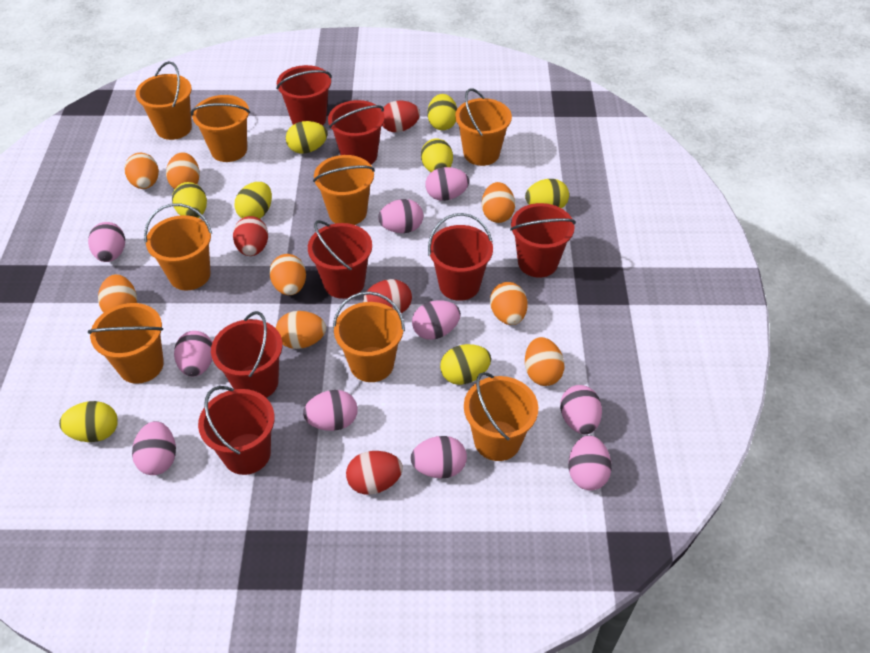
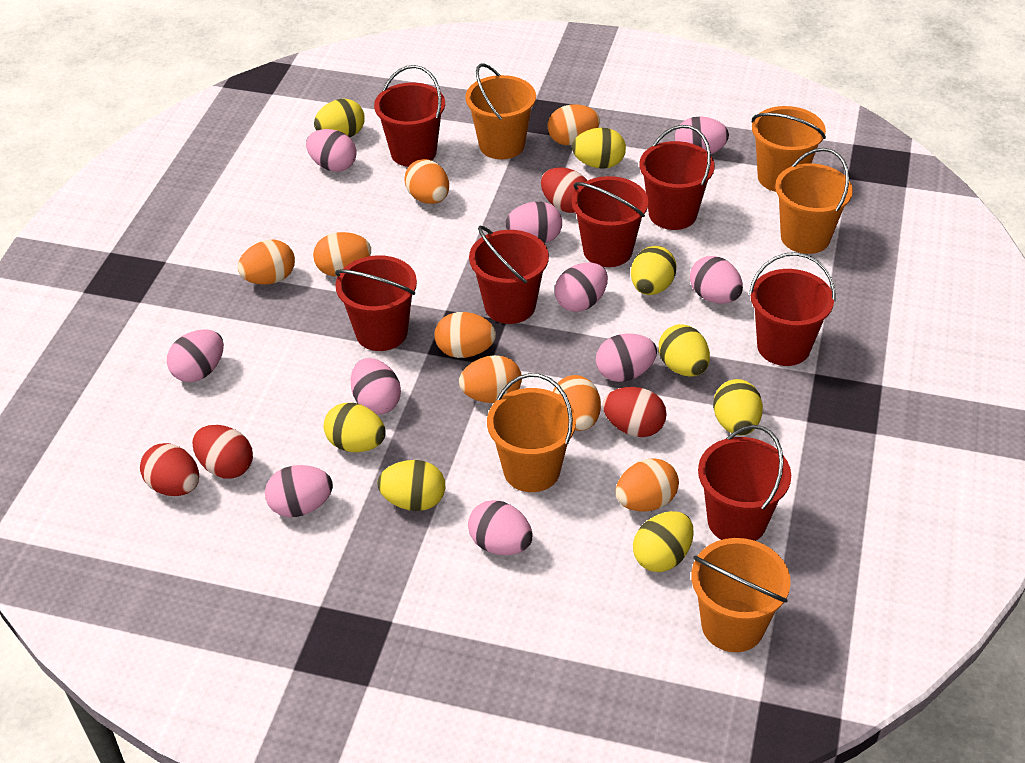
orange bucket: [88,303,164,384] [136,61,192,140] [144,203,212,290] [191,95,250,162] [313,155,375,225] [333,291,405,382] [455,88,512,166] [464,372,538,461] = 8 -> [465,64,536,159] [487,373,576,492] [691,538,791,652] [752,106,826,192] [775,148,853,254] = 5

